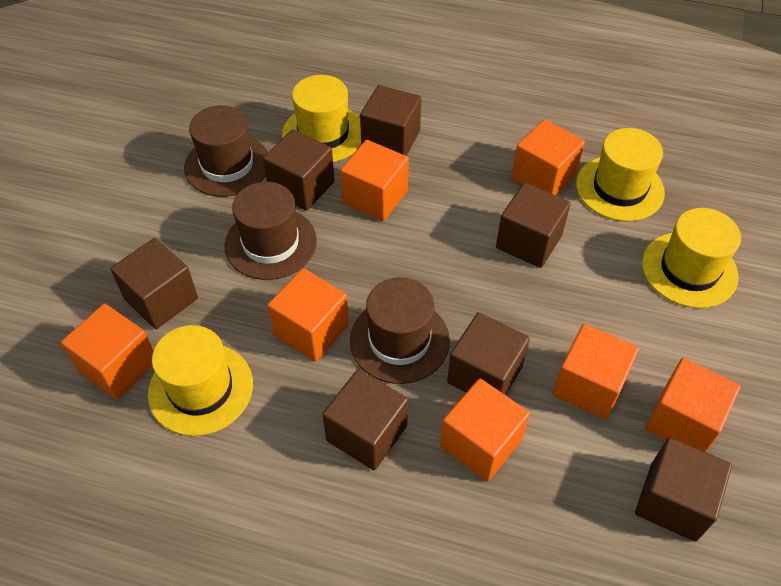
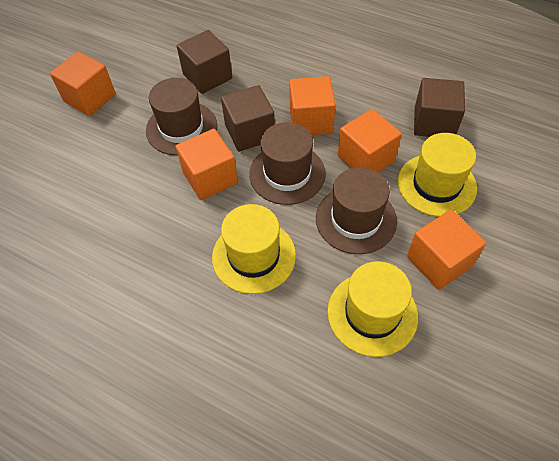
brown cube: [110,238,198,329] [263,129,335,211] [322,369,408,470] [360,85,421,156] [447,312,530,395] [496,183,571,268] [635,437,732,542] = 7 -> [177,30,232,94] [221,85,275,152] [414,78,465,137] = 3
orange cube: [61,304,154,400] [267,268,349,362] [340,140,409,221] [440,379,530,481] [511,119,585,195] [552,324,639,420] [645,358,740,452] = 7 -> [50,51,116,116] [176,129,238,200] [289,76,336,135] [338,109,402,172] [407,209,486,290] = 5
yellow hat: [148,325,253,436] [282,75,361,162] [576,128,665,221] [642,208,741,308] = 4 -> [212,204,296,294] [328,261,418,357] [398,133,477,217] = 3

